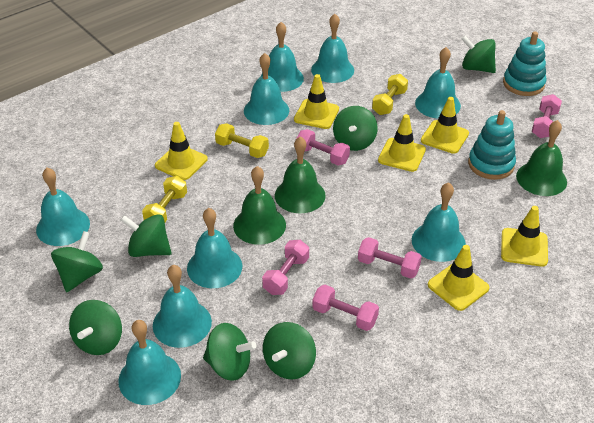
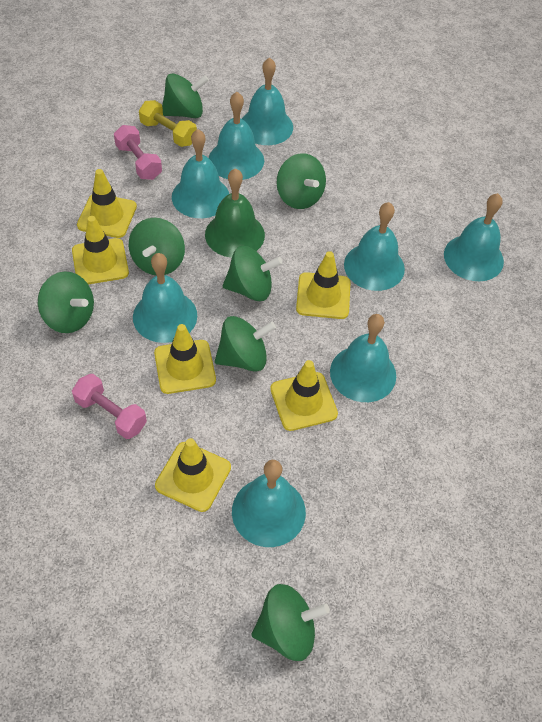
green bell: [233,166,286,245] [275,136,326,213] [516,120,567,196] = 3 -> [205,168,265,258] = 1
pink dumbbell: [262,240,309,295] [296,129,350,166] [312,285,379,331] [358,237,422,279] [532,94,562,138] = 5 -> [72,374,147,439] [114,125,162,180] = 2
turquoise bell: [36,168,90,246] [118,320,181,405] [153,265,212,348] [187,208,242,288] [244,53,289,125] [260,22,304,92] [311,14,354,83] [412,182,466,262] [415,47,461,118] = 9 -> [133,253,197,343] [172,129,229,218] [209,92,264,180] [232,460,306,547] [242,57,293,145] [330,314,396,402] [344,202,405,291] [444,193,504,281] = 8
turquoise stacking toy: [468,110,516,180] [503,32,546,96] = 2 -> none = 0
yellow dumbbell: [142,176,187,222] [215,123,269,158] [372,74,408,115] = 3 -> [139,100,197,147] = 1

